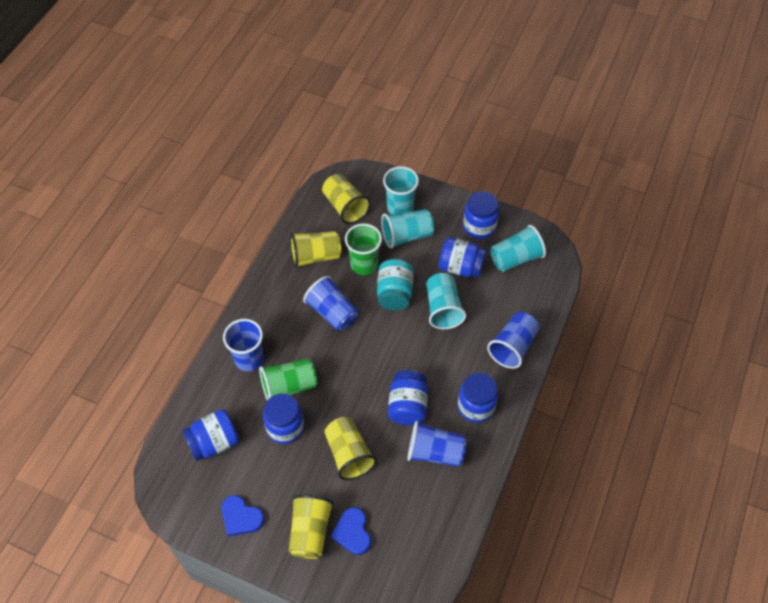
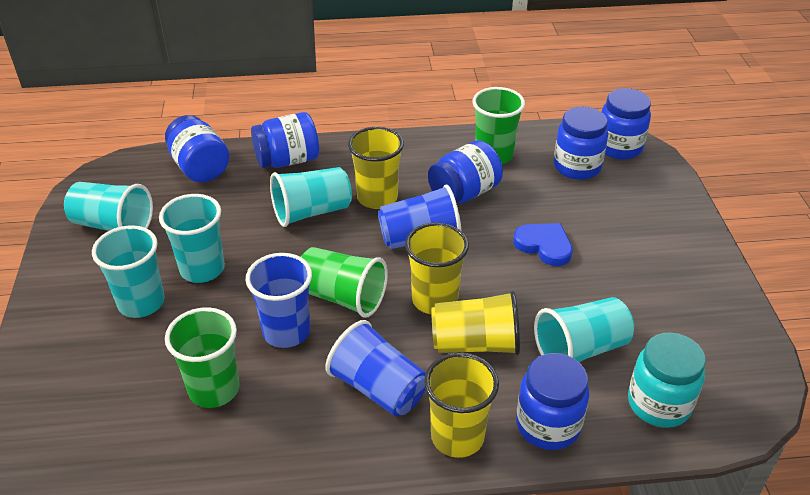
blue cup: [223,319,264,371] [303,276,358,331] [407,421,467,467] [487,312,539,369] = 4 -> [246,253,312,348] [326,320,426,417] [378,185,461,249] = 3
blue heart: [221,495,264,536] [331,507,371,555] = 2 -> [513,223,573,266] = 1
green cup: [259,358,317,401] [345,223,382,275] = 2 -> [165,307,240,408] [301,247,388,318] [472,87,525,164] = 3
turquoise cup: [381,209,434,249] [383,166,419,214] [427,273,466,329] [490,225,546,272] = 4 -> [64,182,153,231] [92,225,165,318] [159,194,225,283] [270,167,352,227] [534,297,634,362] = 5

